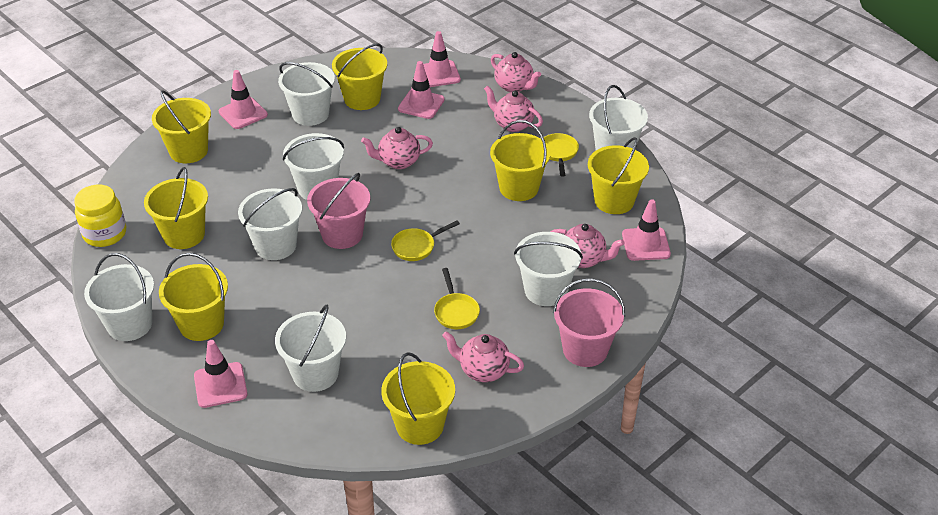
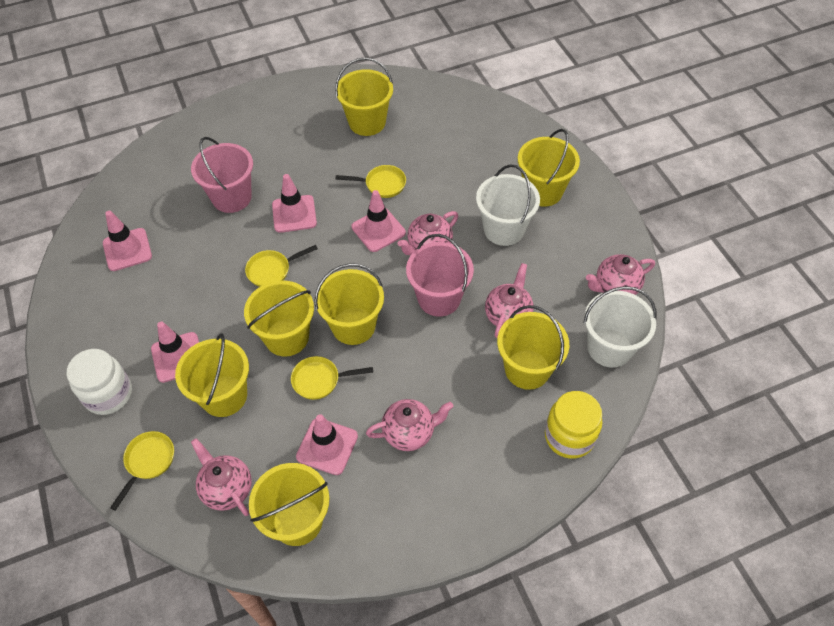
white bucket: [84,253,154,341] [238,188,302,260] [275,305,346,392] [278,62,335,126] [283,133,344,200] [514,232,583,306] [589,85,648,150] = 7 -> [476,164,540,246] [583,286,657,367] = 2
white jar: none = 0 -> [67,349,132,415] = 1
yellow pan: [391,221,460,261] [434,268,480,329] [544,133,579,177] = 3 -> [110,431,174,511] [245,245,318,287] [291,356,373,400] [336,165,406,198] = 4

